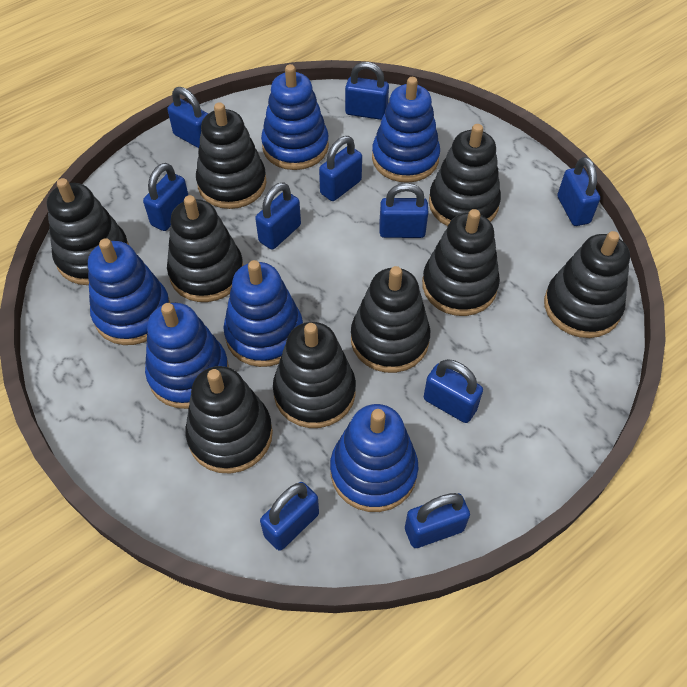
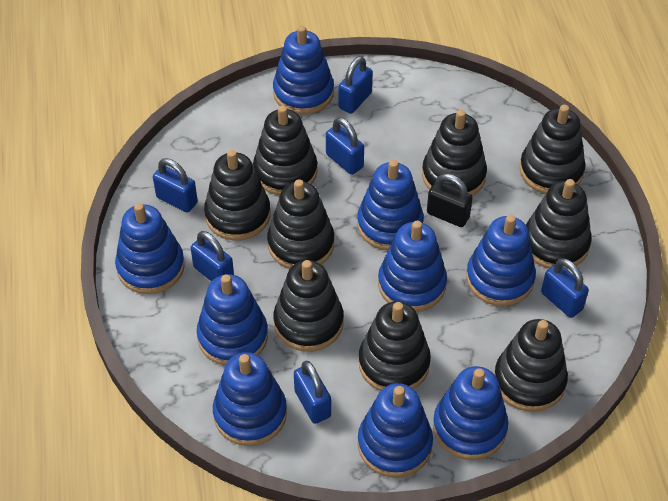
black padlock: none = 0 -> [427,174,473,227] = 1
blue padlock: [143,163,188,231] [167,87,208,148] [255,182,301,250] [260,482,319,551] [319,136,362,201] [345,62,389,120] [379,183,428,238] [405,493,470,548] [424,359,483,423] [557,157,600,226] = 10 -> [153,158,198,213] [191,231,234,282] [294,361,331,424] [326,117,364,175] [338,56,373,114] [541,258,589,318] = 6
blue stacking toy: [88,238,170,345] [145,303,229,409] [223,260,303,367] [261,64,329,170] [330,404,418,512] [372,77,440,183] = 6 -> [115,203,185,294] [197,274,268,366] [213,352,287,446] [273,26,334,115] [357,160,424,251] [358,383,433,478] [378,221,447,312] [433,366,508,460] [466,215,536,306] = 9

